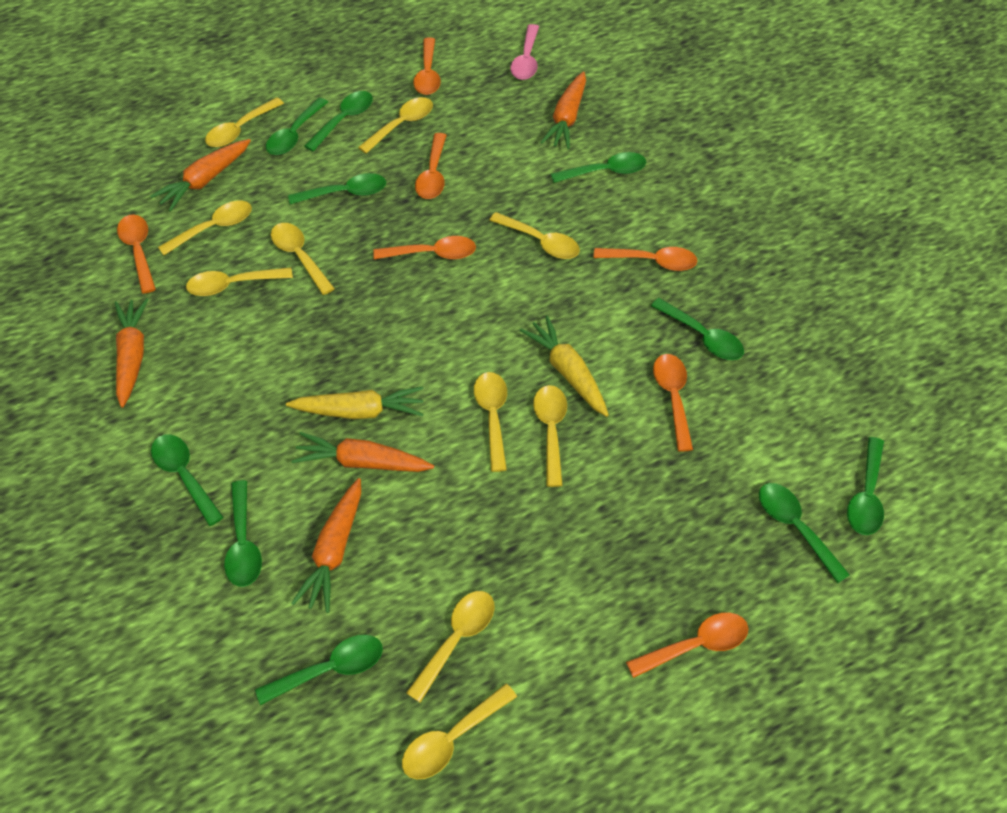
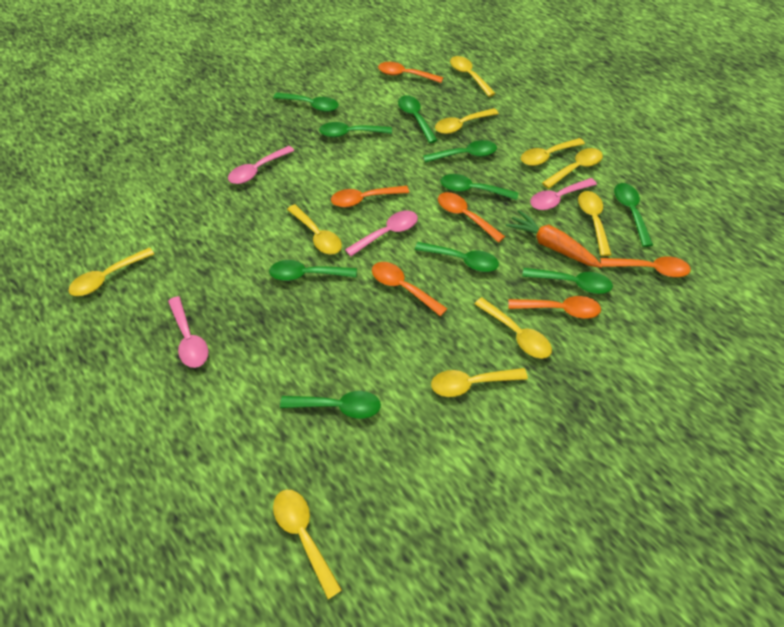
orange carrot: [115,298,149,408] [150,139,251,211] [291,478,361,613] [292,432,434,472] [540,71,586,149] = 5 -> [506,210,602,268] = 1
orange spoon: [117,214,156,294] [373,236,476,259] [413,38,441,95] [415,133,447,199] [593,247,697,271] [626,613,748,678] [653,354,693,452] = 7 -> [331,186,409,207] [372,262,447,317] [378,62,443,83] [438,192,505,243] [508,296,601,319] [600,256,691,277] = 6
pink spoon: [510,24,539,80] = 1 -> [168,296,208,368] [228,146,294,184] [345,211,418,257] [530,178,597,210] = 4
yellow carrot: [286,386,423,419] [520,315,609,417] = 2 -> none = 0

